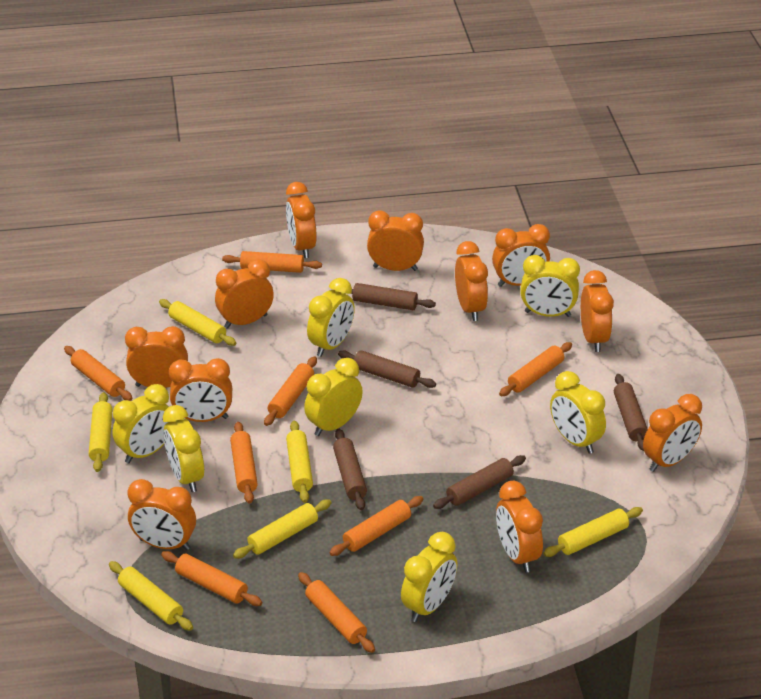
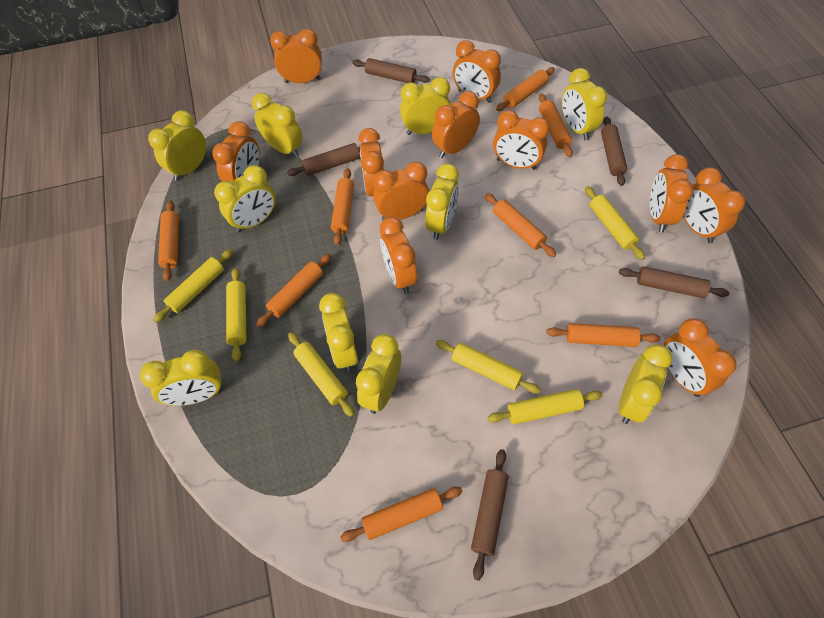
yellow clock: [113,384,169,463] [163,405,204,492] [304,358,363,436] [307,278,355,357] [401,532,458,622] [520,255,580,317] [550,371,606,454] = 7 -> [140,350,223,406] [148,110,206,181] [214,165,276,232] [252,93,303,158] [319,293,358,372] [356,334,401,414] [400,77,450,135] [425,164,459,240] [562,68,607,140] [619,344,673,424] = 10

